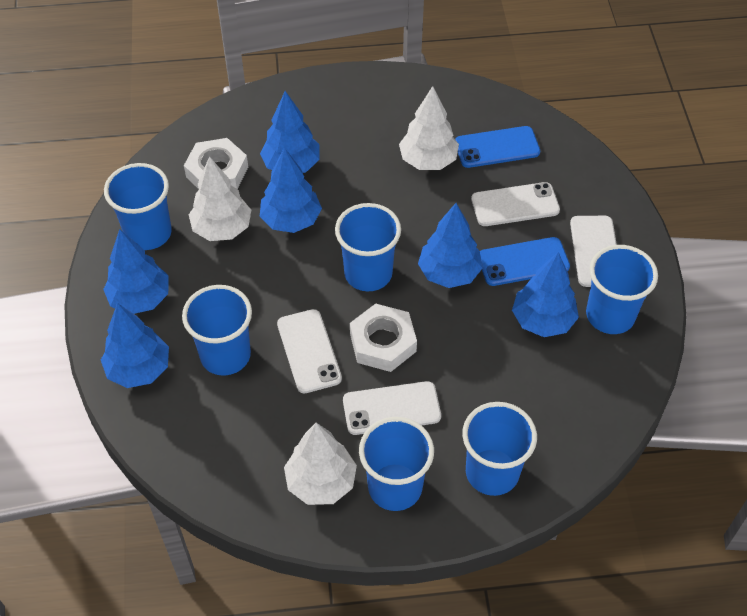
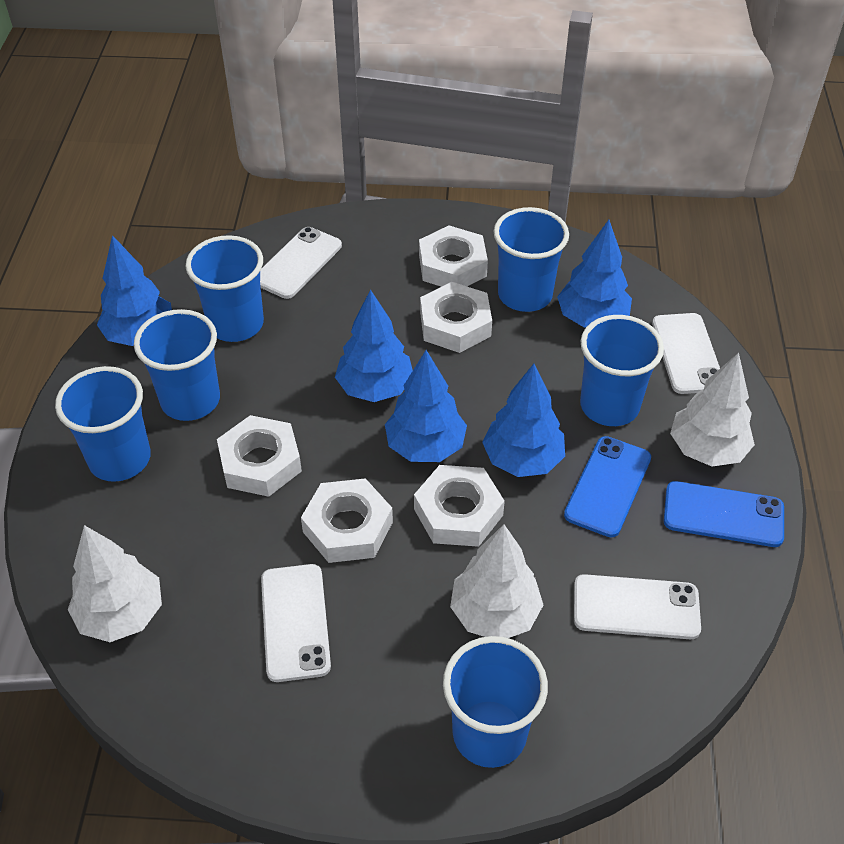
blue tree: [101,303,169,388] [103,229,169,314] [260,91,320,173] [260,148,322,233] [418,203,483,288] [512,252,579,337] = 6 -> [97,235,172,346] [335,289,413,402] [385,350,467,462] [482,364,565,477] [557,220,632,328] = 5
white nut: [184,138,248,189] [350,304,417,372] = 2 -> [217,415,302,497] [301,478,393,563] [414,465,505,547] [419,226,488,287] [420,282,492,353] = 5

